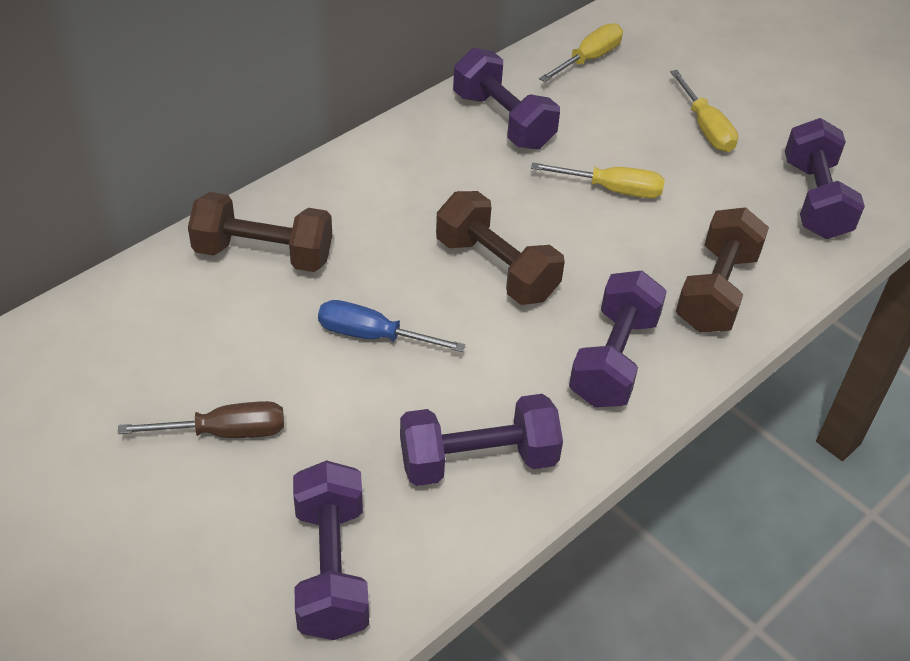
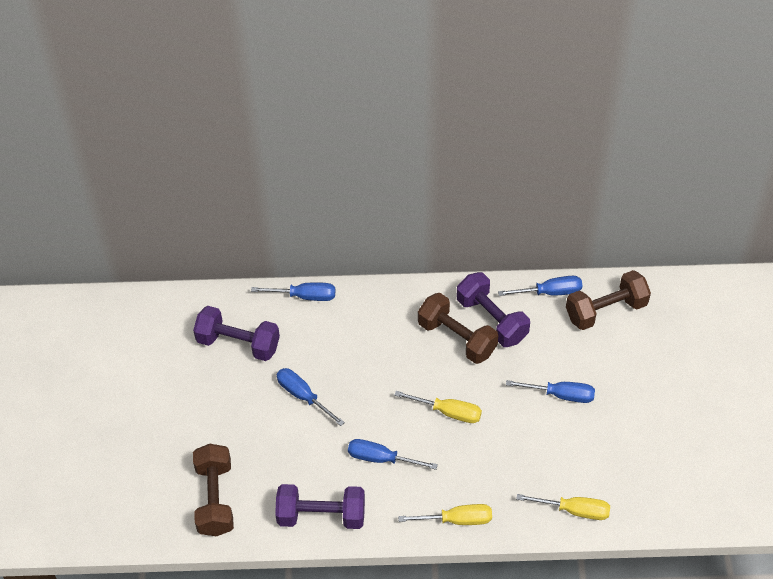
blue screwdriver: [318,300,466,352] = 1 -> [251,282,335,301] [276,368,345,426] [348,439,438,470] [498,276,582,296] [506,380,595,403] = 5
brown screwdriver: [118,401,284,438] = 1 -> none = 0
purple dumbbell: [293,460,369,640] [400,394,563,486] [453,48,560,149] [569,271,667,407] [785,118,865,239] = 5 -> [193,306,280,361] [275,484,365,529] [457,272,530,347] = 3

